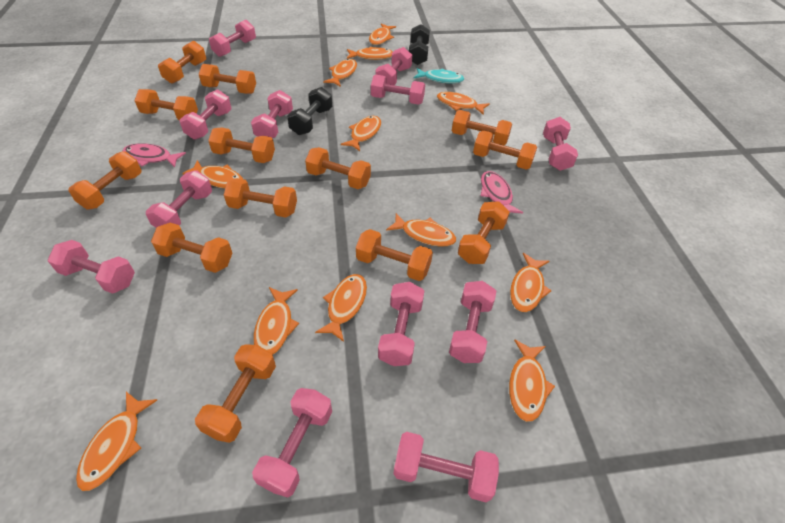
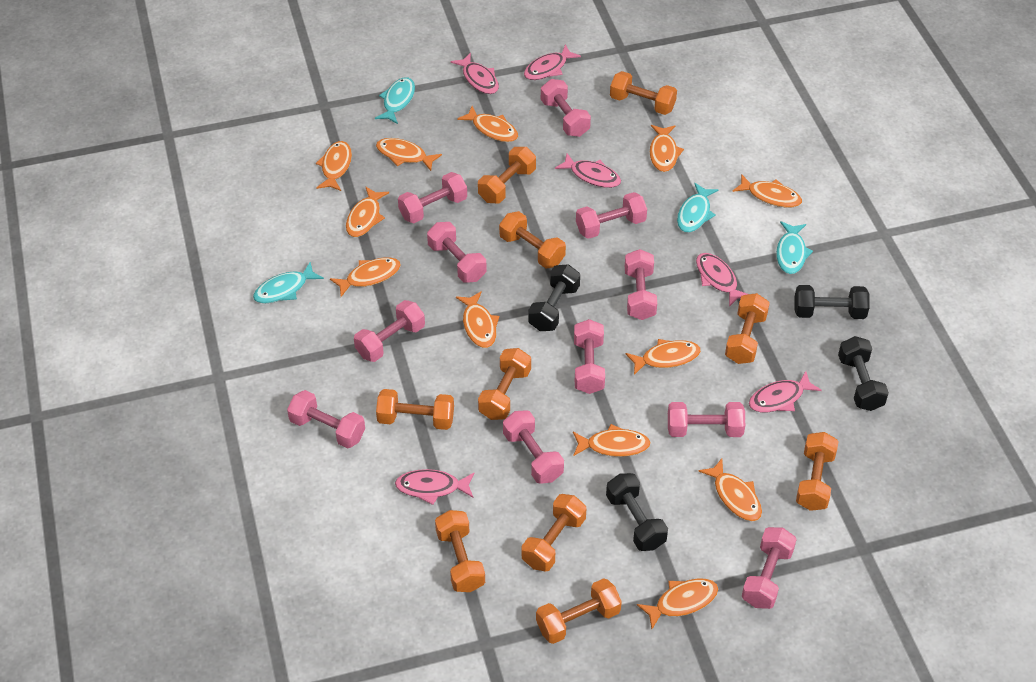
black dumbbell: [287,87,332,135] [409,24,430,65] = 2 -> [528,264,580,331] [606,473,668,551] [795,285,870,319] [838,336,889,411] = 4
orange dumbbell: [69,151,141,210] [134,89,198,120] [151,223,232,273] [158,41,206,84] [195,345,276,443] [199,64,256,94] [208,127,275,163] [224,178,297,218] [305,147,371,189] [356,229,433,281] [452,110,512,145] [458,201,510,264] [473,131,537,170] = 13 -> [376,389,454,430] [435,510,485,592] [478,147,536,203] [478,348,531,420] [499,211,566,269] [522,494,586,571] [536,578,622,644] [610,71,677,115] [725,293,770,364] [796,432,838,511] = 10
pink dumbbell: [48,240,135,294] [146,170,212,227] [180,89,232,140] [209,20,256,57] [251,90,293,138] [252,388,332,498] [371,74,425,105] [375,47,412,85] [378,282,424,366] [393,432,499,502] [449,281,496,363] [543,117,578,171] = 12 -> [287,390,365,448] [354,300,425,362] [398,172,467,223] [427,222,487,283] [503,410,564,484] [541,79,591,137] [574,319,605,394] [576,192,647,239] [625,249,657,320] [668,402,745,437] [742,527,797,609] = 11
pink fish: [123,143,186,167] [481,171,523,213] = 2 -> [395,469,475,505] [451,53,499,94] [524,45,581,80] [555,153,621,188] [696,253,748,307] [749,371,822,412] = 6
turquoise fish: [414,68,464,83] = 1 -> [253,262,324,304] [375,77,415,124] [677,183,719,233] [776,221,813,274] = 4

